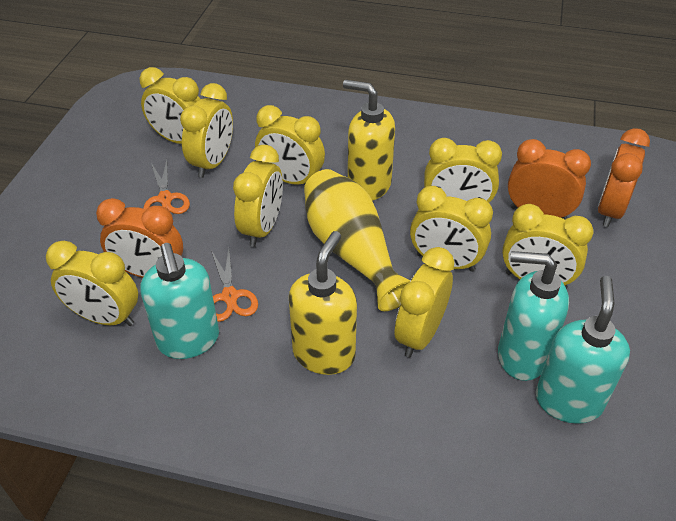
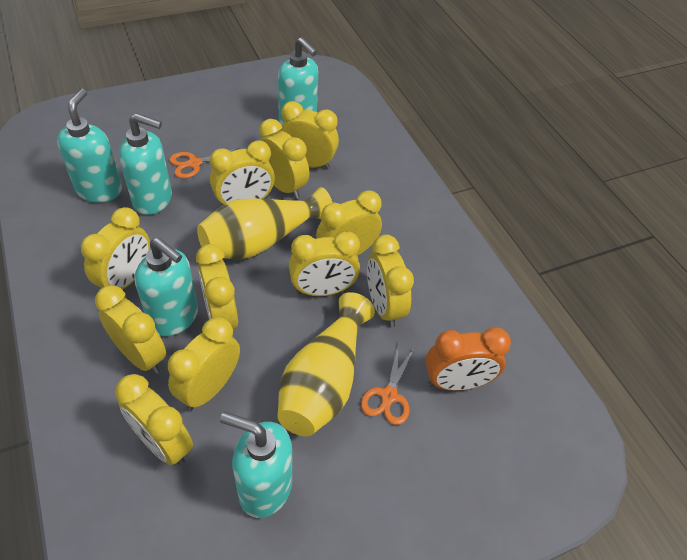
orange clock: [96,198,183,278] [508,139,591,220] [598,128,650,227] = 3 -> [425,327,511,391] = 1
turquoise soap dispenser: [140,243,219,359] [498,251,569,381] [536,276,630,424] = 3 -> [57,89,122,203] [119,113,172,215] [135,237,198,336] [220,412,292,518] [278,37,318,125] = 5
yellow clock: [46,241,138,326] [140,67,200,144] [180,83,233,178] [233,145,283,247] [255,105,325,185] [395,247,454,358] [410,186,493,272] [424,138,502,203] [502,204,593,289] = 9 -> [81,207,150,289] [95,285,166,374] [115,374,193,465] [168,317,240,410] [196,244,238,329] [210,140,275,206] [259,119,309,199] [280,101,339,169] [289,231,360,296] [316,190,382,255] [367,235,414,328] = 11
yellow soap dispenser: [289,231,357,375] [343,80,395,201] = 2 -> none = 0
yellow vase: [304,169,411,311] = 1 -> [197,187,333,259] [277,292,375,436] = 2

